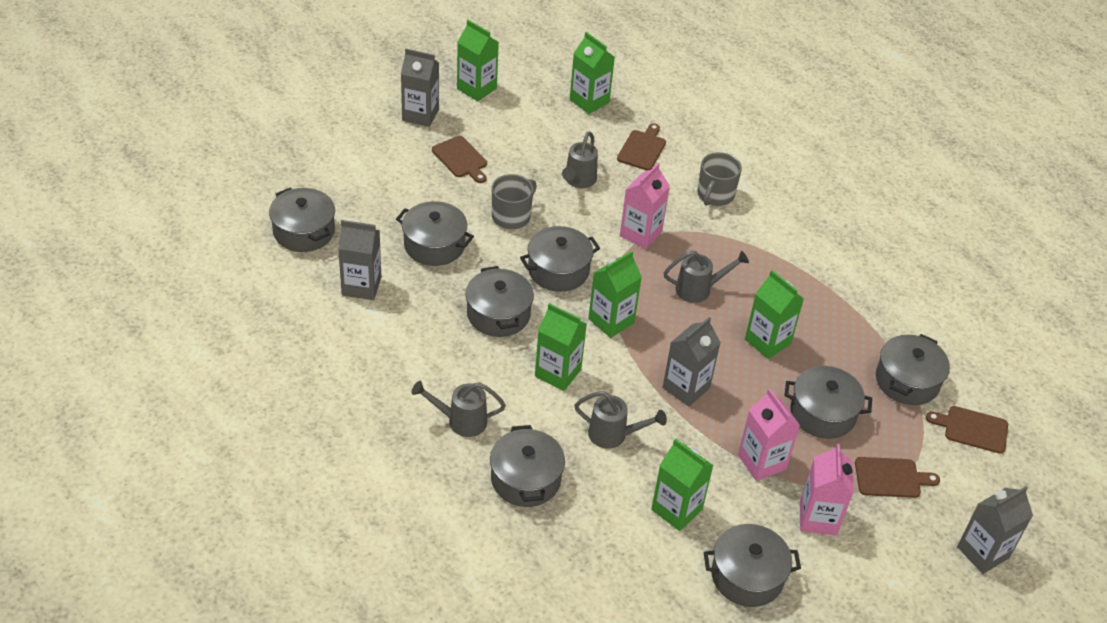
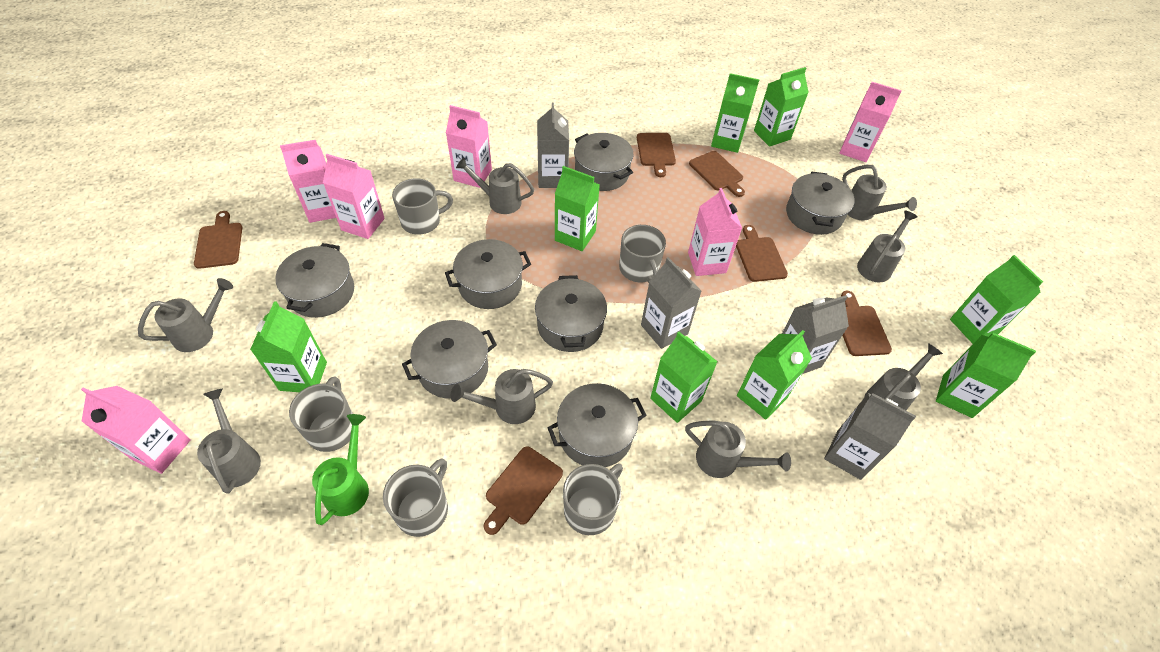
brown cutting board: [432,136,487,183] [617,123,666,171] [855,457,940,498] [926,406,1008,454] = 4 -> [194,211,242,269] [484,446,563,535] [637,133,676,177] [689,151,745,197] [736,225,788,282] [841,291,892,356] = 6
green carton: [457,20,499,101] [535,303,587,391] [570,32,615,114] [588,251,642,338] [651,438,714,531] [745,270,804,359] = 6 -> [250,301,327,392] [555,166,600,251] [650,332,718,423] [711,73,760,153] [737,330,812,420] [754,67,809,147] [936,333,1036,418] [950,255,1043,344] = 8
green watering can: none = 0 -> [312,414,369,525] = 1
grey mug: [492,174,537,229] [697,152,742,206] = 2 -> [289,377,353,452] [383,458,448,537] [392,178,453,235] [563,464,623,535] [619,225,666,283] = 5
grey pot: [269,188,335,252] [396,201,474,266] [466,266,534,337] [490,425,565,507] [520,226,600,292] [704,524,801,607] [784,366,872,439] [876,334,950,405] = 8 -> [275,243,354,318] [402,320,497,399] [445,239,531,309] [535,275,607,352] [547,383,647,467] [574,133,633,191] [786,172,855,235] = 7
grey watering can: [412,381,506,437] [562,131,598,188] [574,391,667,449] [664,251,749,303] = 4 -> [138,278,233,352] [197,388,261,494] [451,369,553,424] [456,158,534,214] [685,420,791,478] [842,165,917,221] [857,210,917,282] [864,343,943,410] = 8
pink carton: [620,163,670,249] [738,389,800,481] [800,444,854,536] = 3 -> [81,386,191,474] [280,140,336,223] [323,154,385,239] [446,105,492,188] [688,188,742,276] [840,82,902,162] = 6

